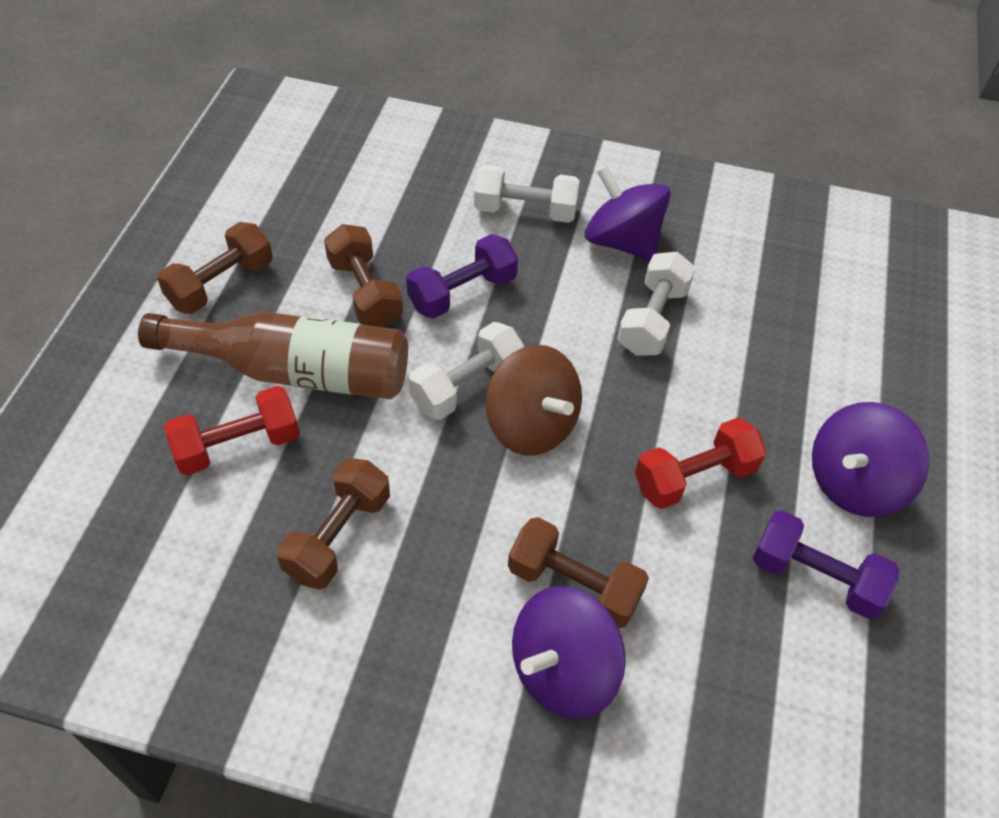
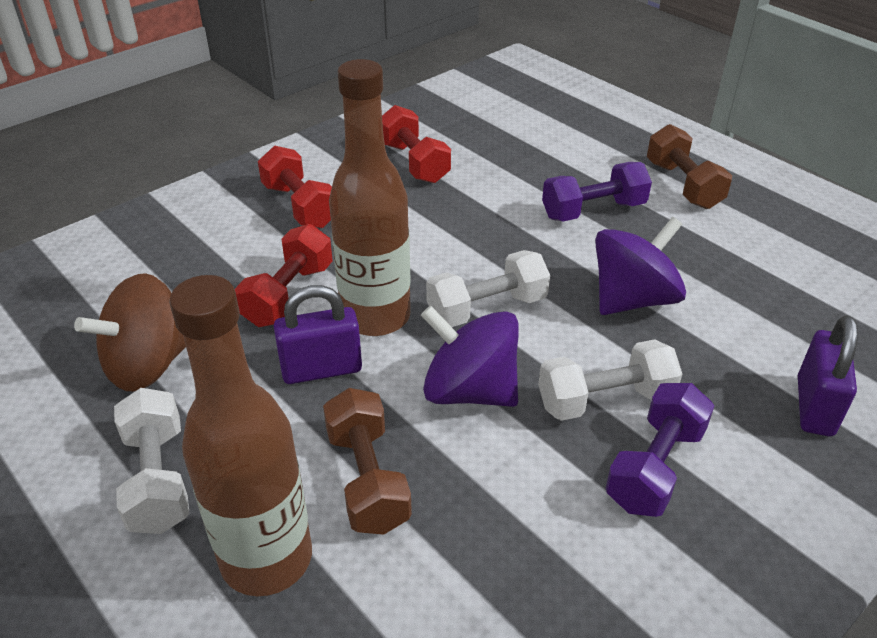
brown bottle: [138,312,408,399] = 1 -> [169,275,312,596] [329,59,411,336] = 2
brown dumbbell: [157,222,273,314] [277,458,390,589] [324,224,403,328] [508,517,649,628] = 4 -> [323,388,412,535] [647,124,732,209] = 2
purple padlock: none = 0 -> [273,285,362,384] [798,315,858,436] = 2
purple spinning top: [512,586,626,719] [585,166,671,261] [812,402,930,517] = 3 -> [421,306,519,407] [595,217,686,315] = 2
red dumbbell: [164,386,300,475] [635,418,767,509] = 2 -> [235,224,333,327] [258,146,332,228] [382,105,451,183] = 3

